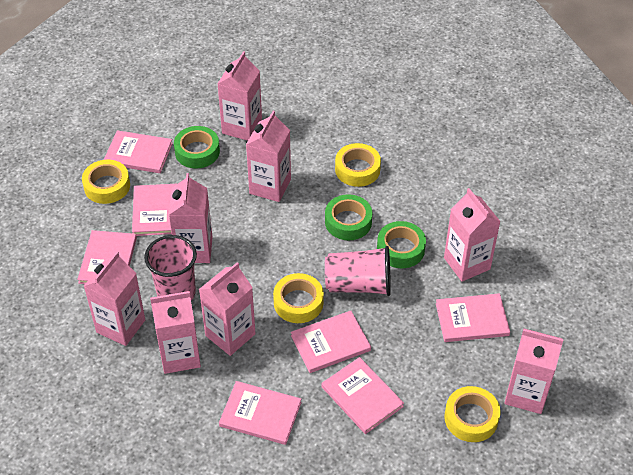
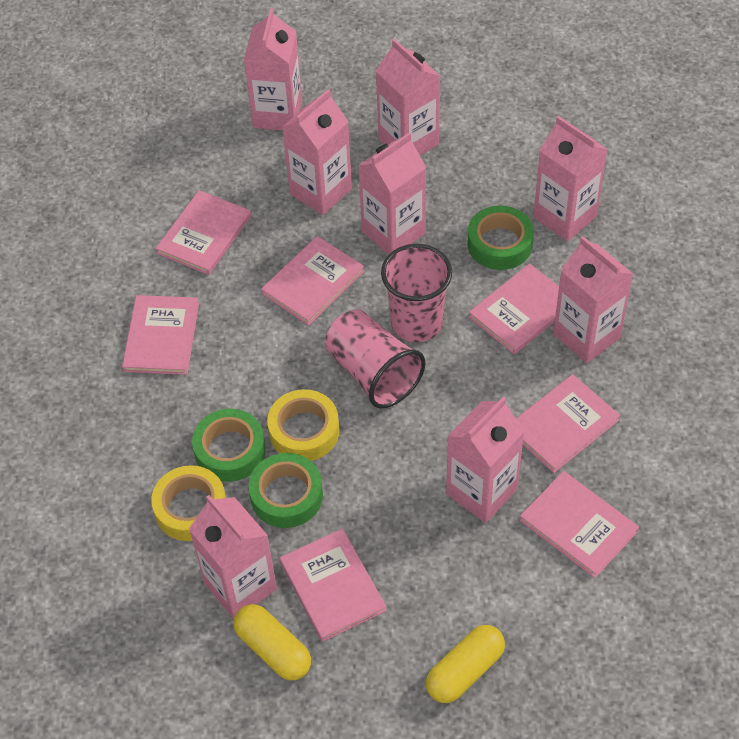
yellow capsule: none = 0 -> [233,604,311,681] [426,625,505,703] = 2
yellow tape: [82,160,130,204] [273,273,324,323] [335,143,381,187] [444,386,501,442] = 4 -> [151,465,226,541] [267,389,340,461] = 2

